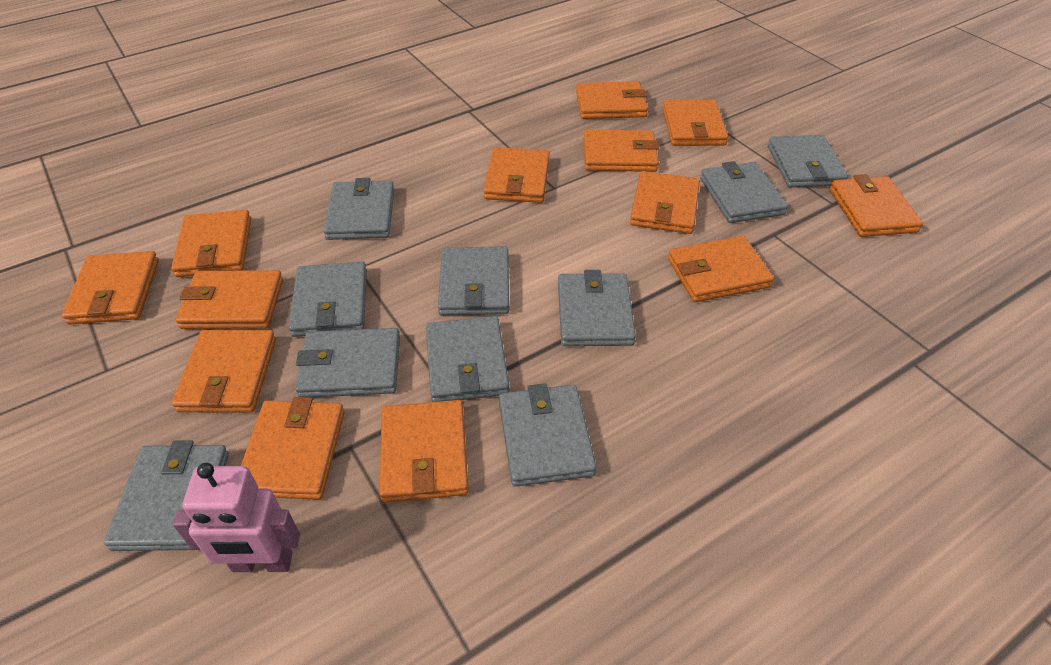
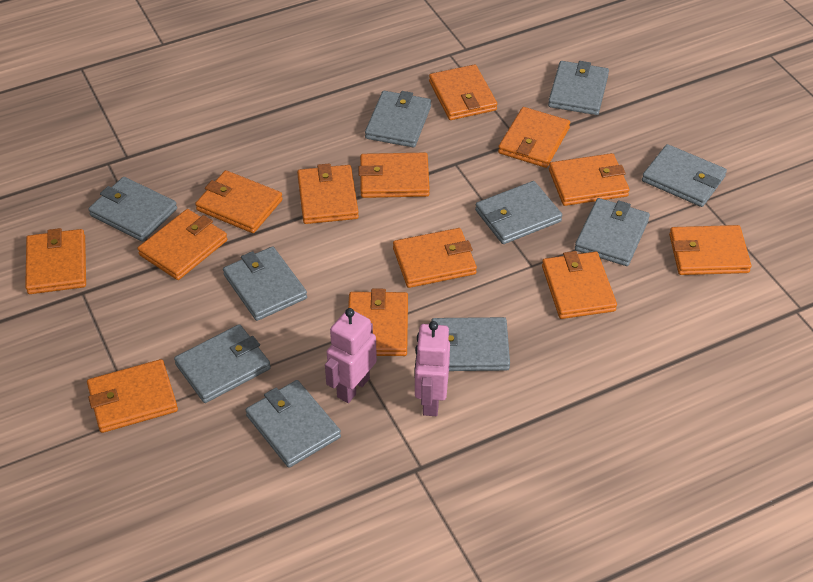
pink robot: [173,463,300,572] = 1 -> [325,308,377,403] [414,321,450,416] = 2

